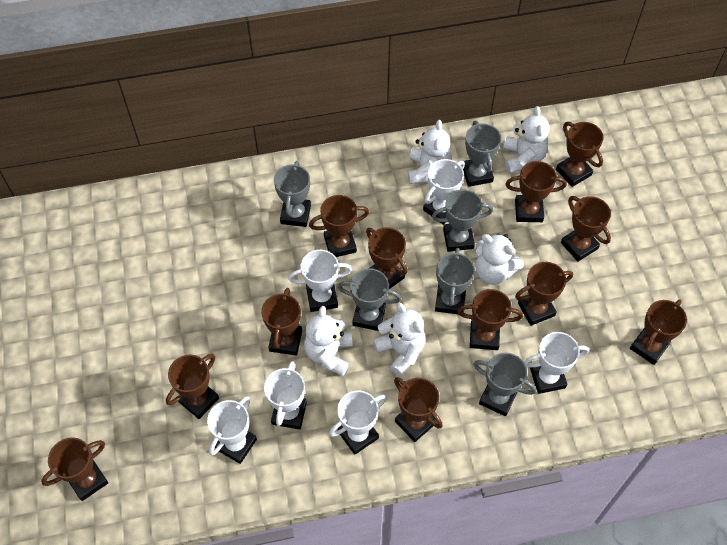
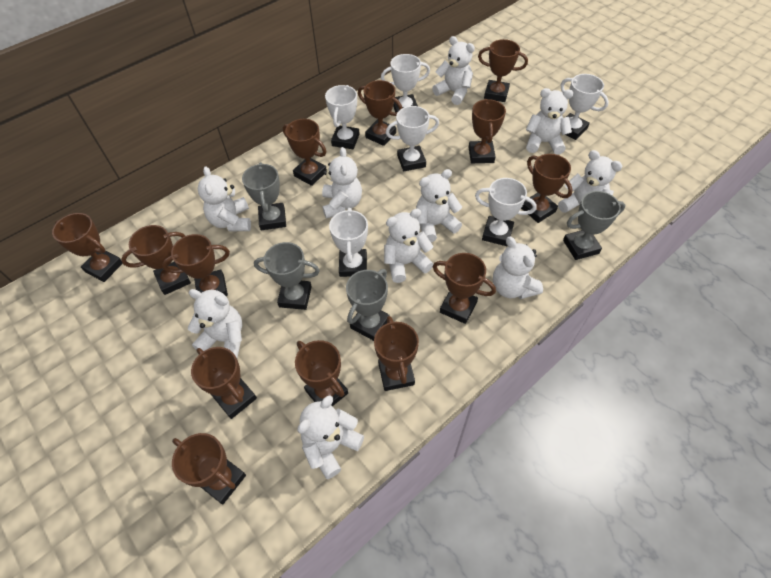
brown trophy: [41,437,108,501] [166,354,219,419] [261,288,302,355] [309,195,369,257] [366,227,408,289] [394,377,443,442] [457,289,523,350] [505,161,567,222] [515,262,573,326] [556,122,603,187] [561,196,611,262] [630,300,687,365] = 12 -> [52,213,123,282] [121,225,191,295] [162,234,230,296] [172,433,246,505] [191,347,257,419] [283,119,327,186] [295,340,348,406] [358,80,402,146] [374,316,419,391] [433,253,496,324] [469,99,506,163] [478,39,528,102] [521,154,573,223] = 13
grey trophy: [274,161,311,227] [338,268,401,331] [432,189,493,252] [435,248,475,314] [463,121,501,187] [473,353,536,416] = 6 -> [242,162,286,230] [254,242,320,310] [346,269,390,341] [563,191,625,260] = 4
white teddy bear: [304,306,353,376] [373,302,425,376] [408,120,451,184] [475,233,524,285] [503,106,550,173] = 5 -> [188,289,242,358] [198,166,251,231] [297,395,364,479] [322,147,362,219] [384,209,434,283] [416,169,462,242] [432,36,475,105] [493,237,543,299] [526,88,573,155] [558,150,623,213] = 10

